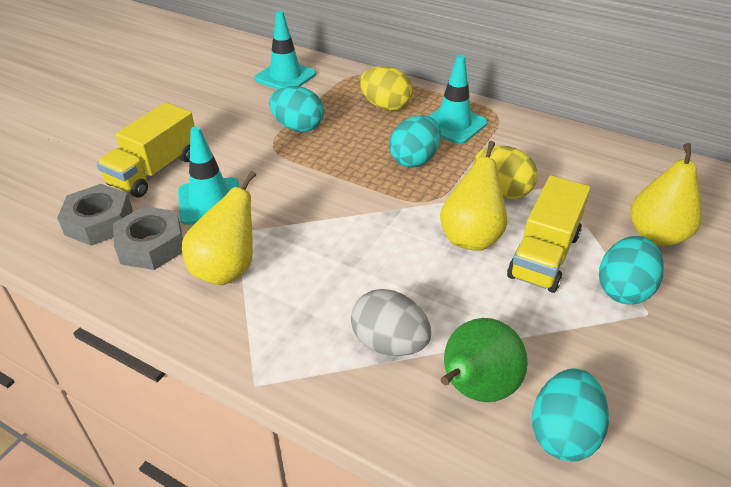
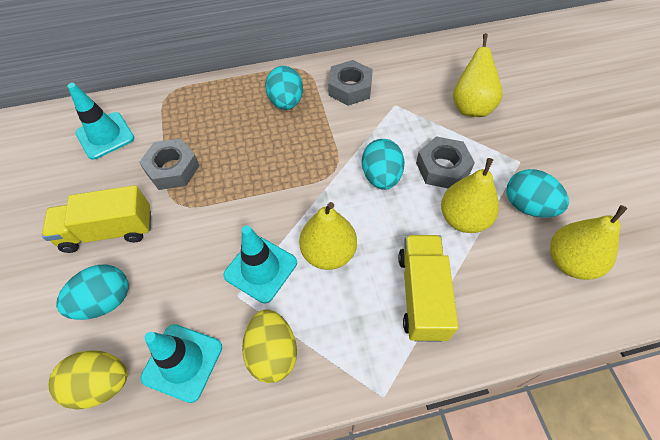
green pear: [440,318,528,402] = 1 -> none = 0
grey egg: [351,289,431,356] = 1 -> none = 0
grey nut: [57,184,133,246] [113,206,183,270] = 2 -> [139,138,200,190] [328,60,373,106] [416,136,475,188] = 3
yellow pear: [182,171,256,285] [440,141,507,251] [630,143,702,246] = 3 -> [299,202,357,270] [441,158,499,233] [453,33,503,117] [550,205,627,280] = 4

